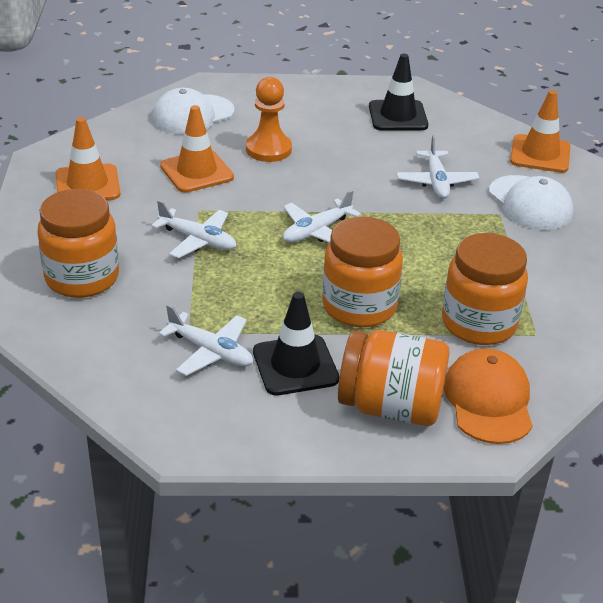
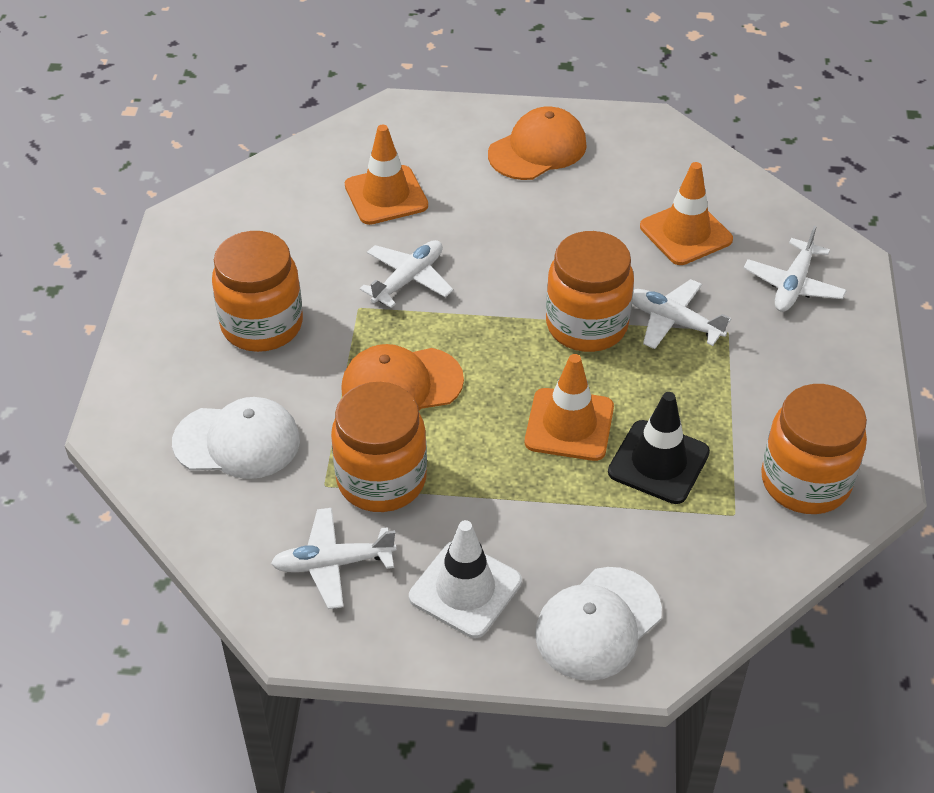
black traffic cone: [253,292,339,395] [369,54,428,131] = 2 -> [608,392,710,504] = 1
orange cap: [444,348,533,444] = 1 -> [341,344,464,410] [488,107,587,180] = 2
orange pawn: [246,77,292,162] = 1 -> none = 0
white traffic cone: none = 0 -> [409,520,522,638] = 1

